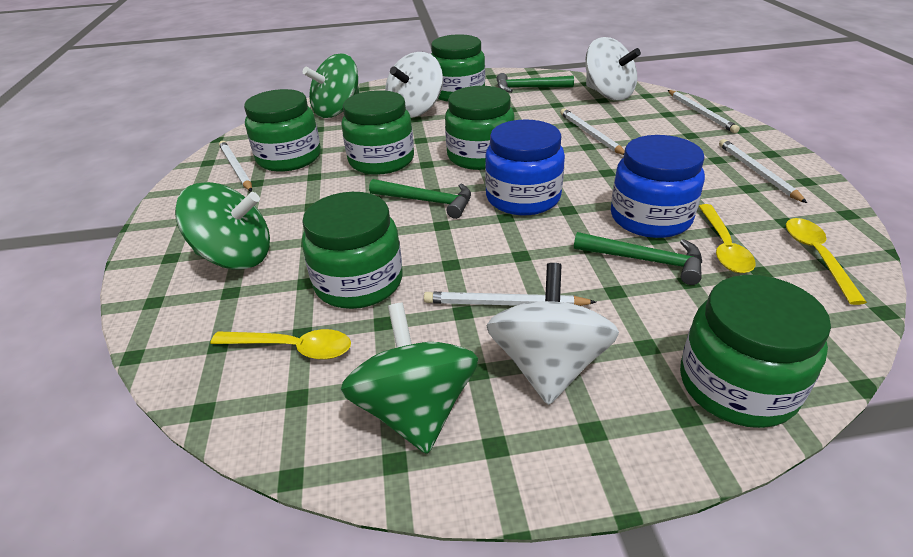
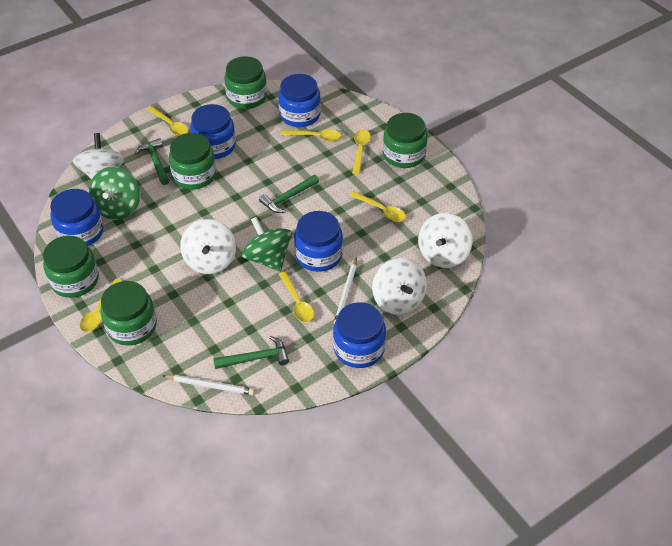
blue jar: [485,119,565,215] [611,135,705,238] = 2 -> [50,189,104,246] [190,104,236,159] [278,74,321,127] [294,211,343,272] [333,302,386,368] = 5
green jar: [244,89,321,172] [302,192,403,309] [341,90,414,175] [431,34,485,102] [445,86,515,170] [680,275,831,428] = 6 -> [43,236,99,298] [100,281,157,345] [169,133,216,189] [224,56,267,109] [383,113,428,168] = 5
green spinning top: [175,182,270,269] [303,53,360,118] [340,303,478,454] = 3 -> [89,167,140,220] [242,217,292,272] = 2
white pencil: [219,141,252,192] [424,292,596,306] [560,108,625,155] [668,90,740,133] [719,139,807,203] = 5 -> [162,375,255,395] [334,258,357,323] = 2
white spinning top: [385,52,443,118] [487,263,619,405] [585,37,641,100] = 3 -> [73,133,125,180] [180,219,236,274] [372,258,427,315] [418,213,473,268] = 4
yellow spoon: [210,329,351,360] [699,204,756,273] [786,218,867,305] = 3 -> [80,279,122,332] [147,106,188,136] [279,271,314,322] [281,129,341,141] [349,191,406,222] [352,130,371,175] = 6

